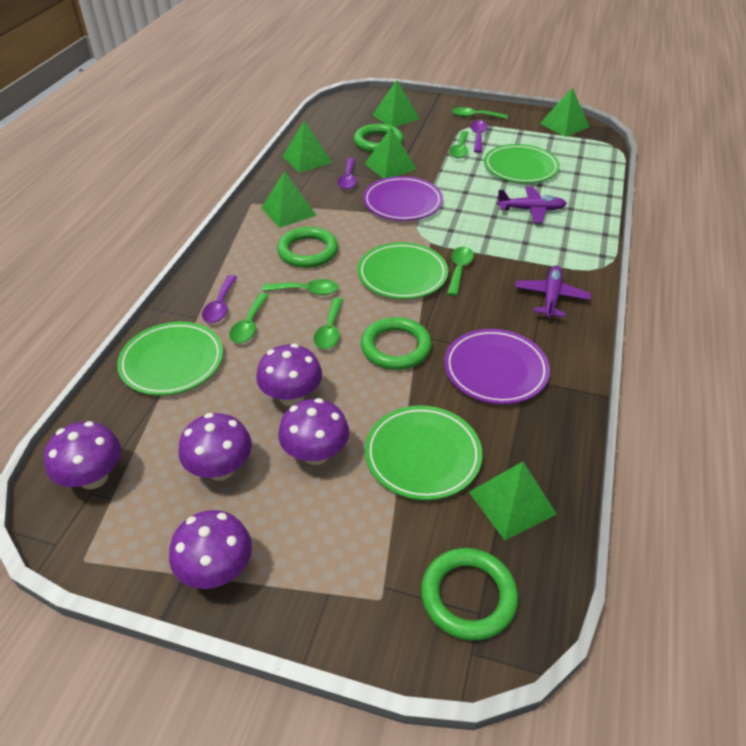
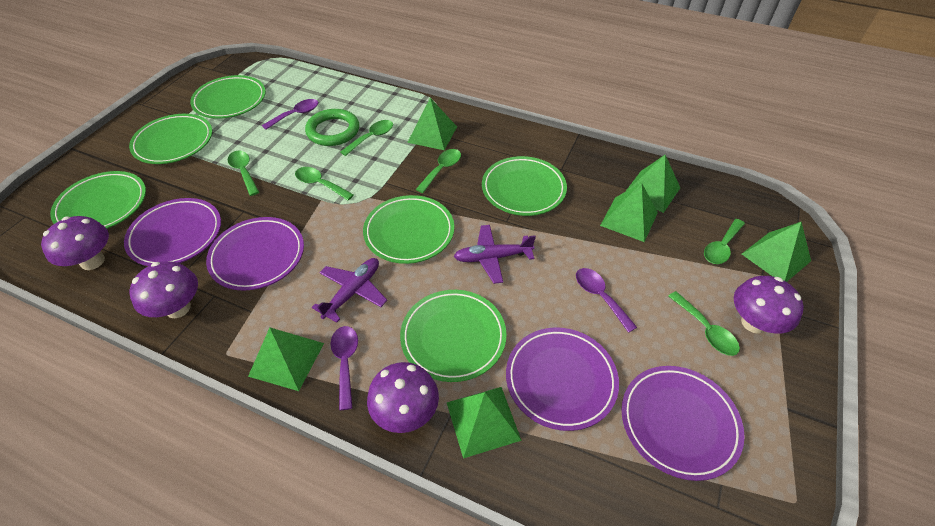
green plate: [117,322,223,395] [358,242,448,299] [365,406,482,500] [484,144,560,183] = 4 -> [50,171,146,229] [129,114,212,164] [190,75,266,119] [363,195,454,264] [400,290,507,382] [482,156,567,216] = 6
green ring: [277,227,338,268] [354,124,403,153] [361,317,432,370] [421,548,518,641] = 4 -> [305,109,359,146] = 1
purple mushroom: [44,421,121,489] [169,510,252,589] [179,413,252,481] [256,344,322,406] [278,398,349,465] = 5 -> [41,216,109,270] [129,261,198,318] [367,362,439,433] [734,276,804,334] = 4
purple plate: [363,176,443,221] [444,329,550,404] = 2 -> [124,198,221,266] [206,217,304,291] [506,328,619,431] [622,366,745,481] = 4

